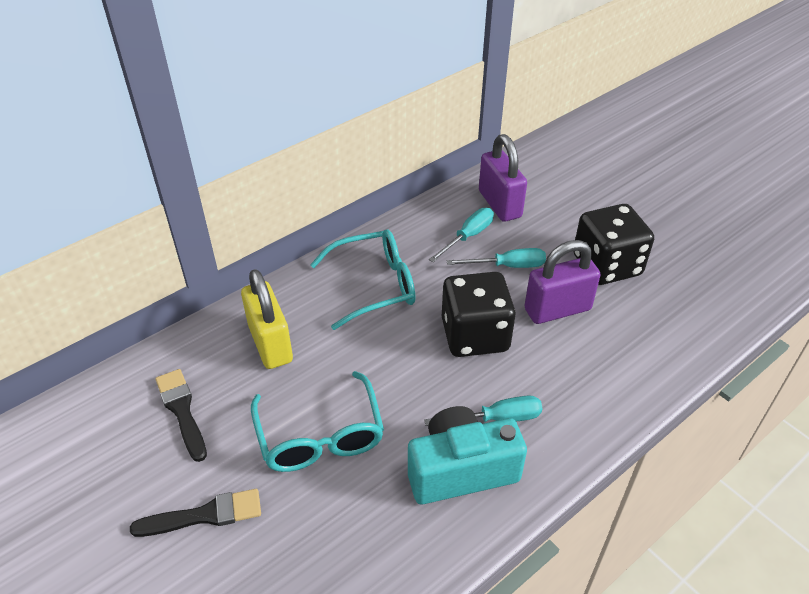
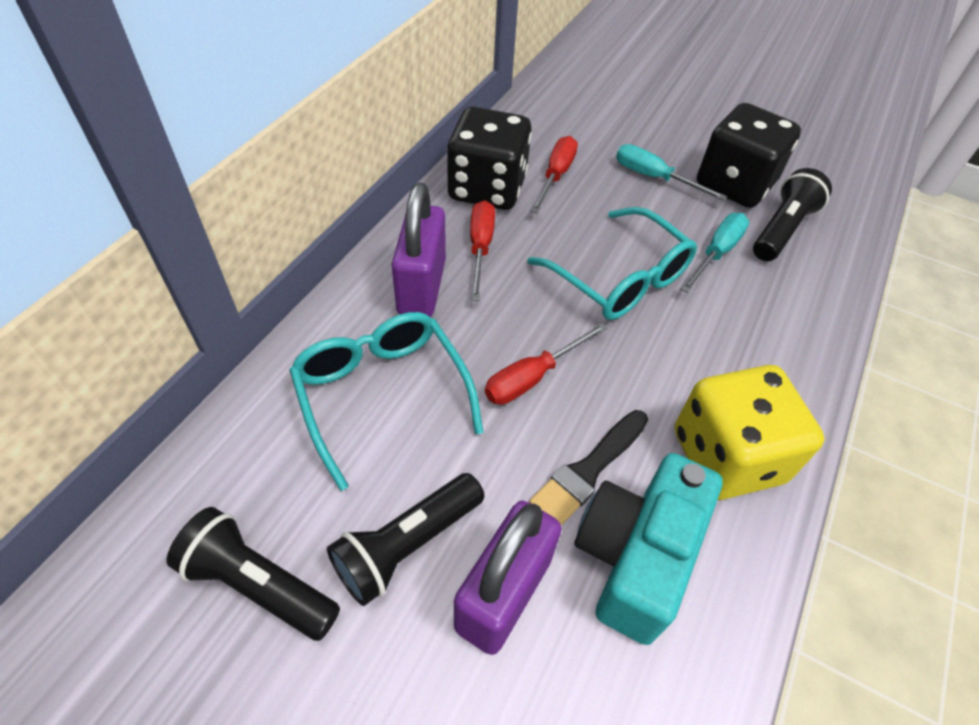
black brush: [130,489,261,537] [155,369,207,462] = 2 -> [529,410,648,525] = 1
black flashlight: none = 0 -> [167,507,340,641] [327,473,484,606] [753,168,832,261] = 3
red screwdriver: none = 0 -> [470,200,495,301] [485,323,608,405] [531,136,578,214] = 3
turquoise screwdriver: [424,395,543,426] [429,208,494,262] [447,248,546,268] = 3 -> [616,144,727,201] [681,213,749,293] = 2
yellow dice: none = 0 -> [675,365,824,500] = 1
yellow padlock: [241,269,293,369] = 1 -> none = 0

